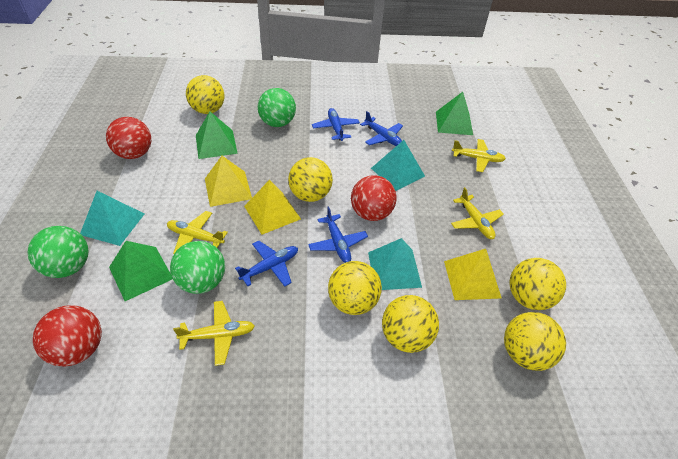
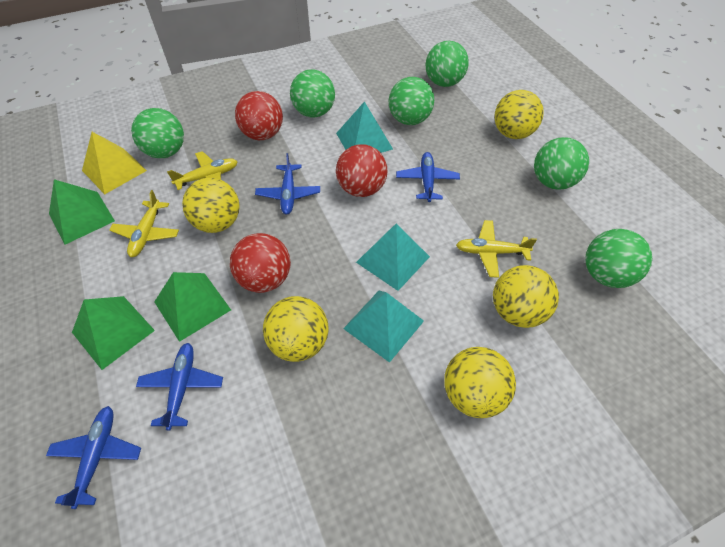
green ball: [28,226,89,278] [170,241,225,294] [258,88,296,127] = 3 -> [131,108,184,158] [290,69,335,118] [389,77,434,125] [426,41,469,87] [534,137,589,190] [585,229,652,288] = 6
yellow ball: [186,75,224,114] [288,157,333,202] [328,261,382,315] [382,295,439,353] [504,312,566,371] [509,258,566,310] = 6 -> [182,178,240,233] [263,296,329,362] [444,347,516,418] [493,265,559,328] [494,90,544,139] = 5
yellow plane: [167,211,228,254] [173,301,255,366] [451,187,504,239] [452,139,506,172] = 4 -> [109,190,179,257] [167,151,238,190] [456,220,537,278] = 3
yellow pyramid: [205,156,252,207] [244,180,301,235] [444,249,502,300] = 3 -> [82,132,147,194] = 1

